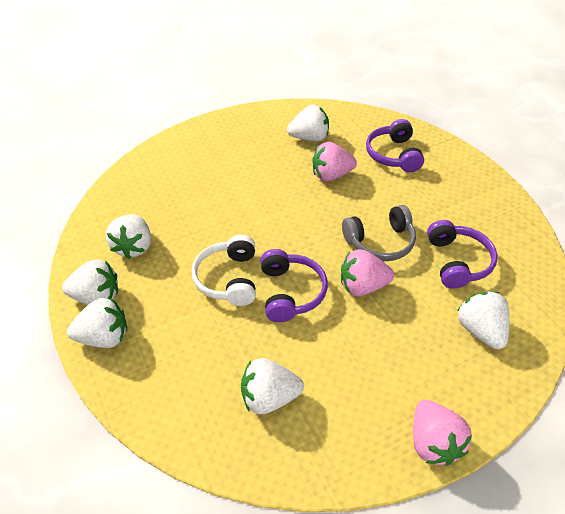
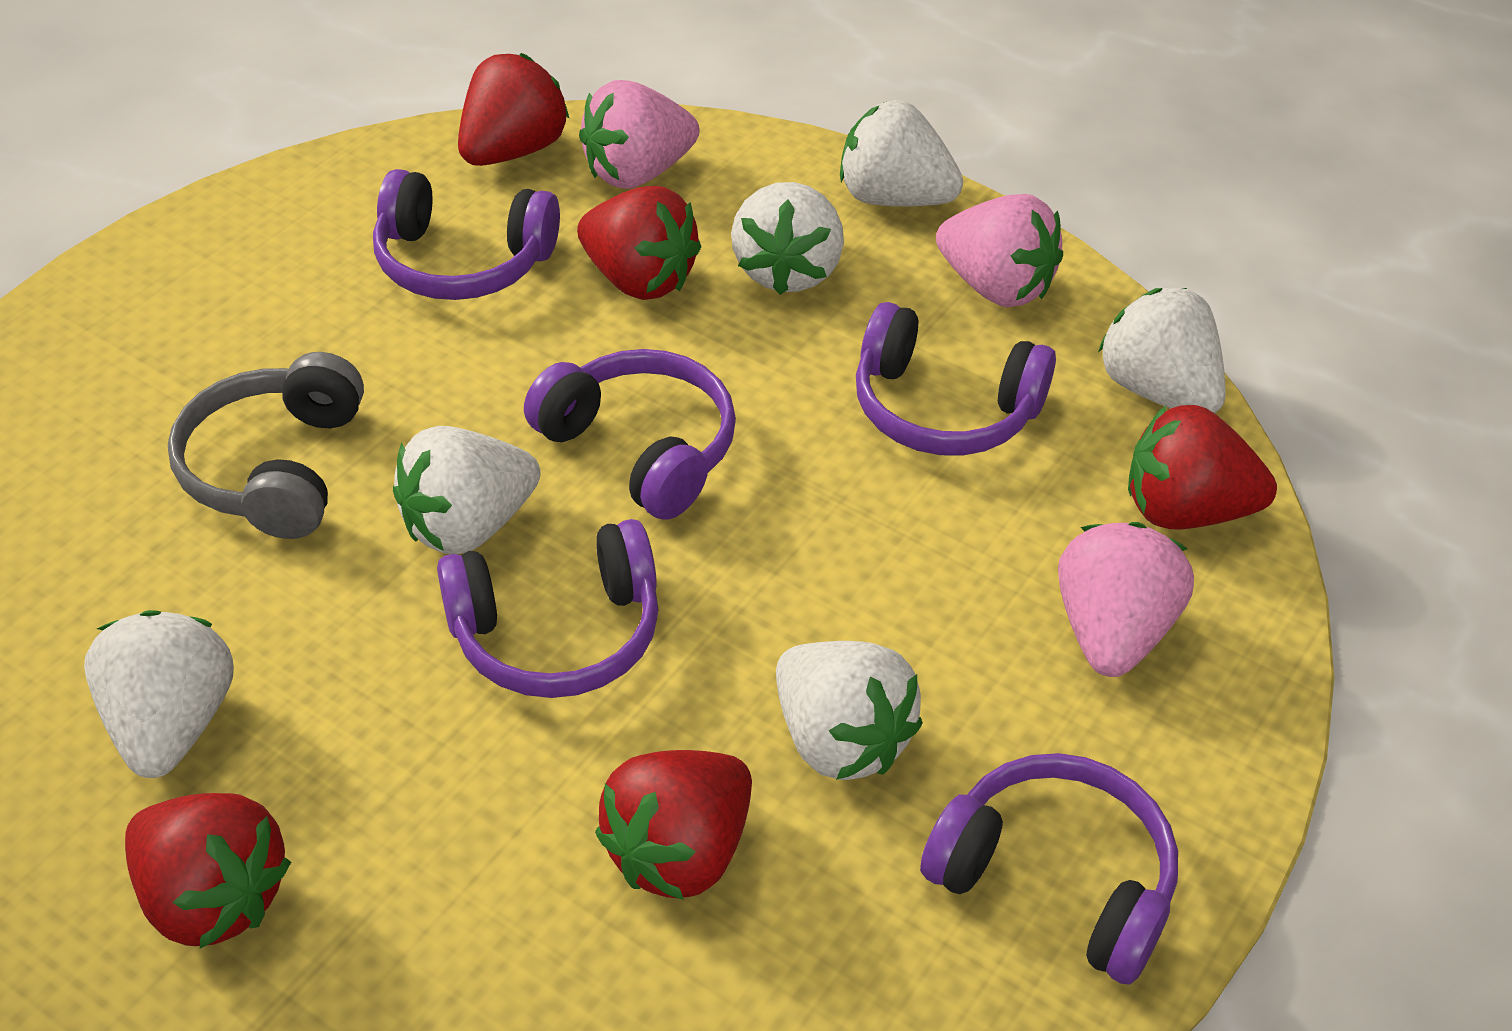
purple headphones: [260,249,328,322] [366,119,424,172] [427,220,498,289] = 3 -> [373,169,560,300] [437,519,659,698] [524,349,736,520] [856,302,1056,456] [920,753,1178,985] = 5
red strawberry: none = 0 -> [125,793,291,948] [458,53,570,166] [577,186,701,300] [595,750,752,900] [1128,405,1277,530] = 5
white headphones: [192,235,256,306] = 1 -> none = 0

